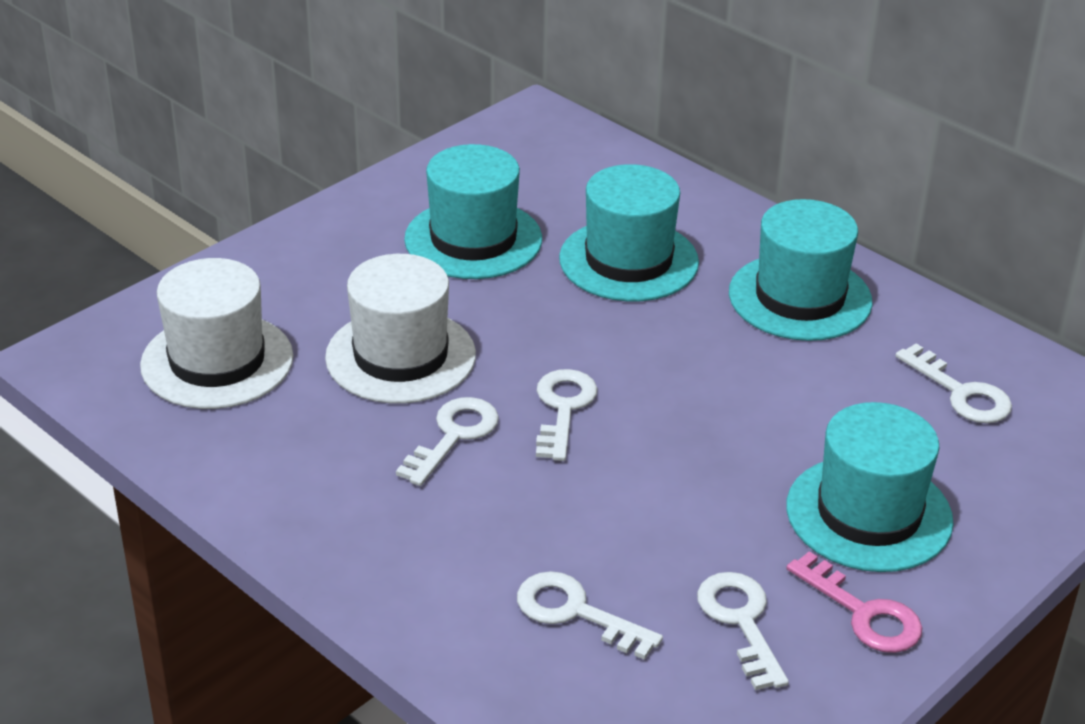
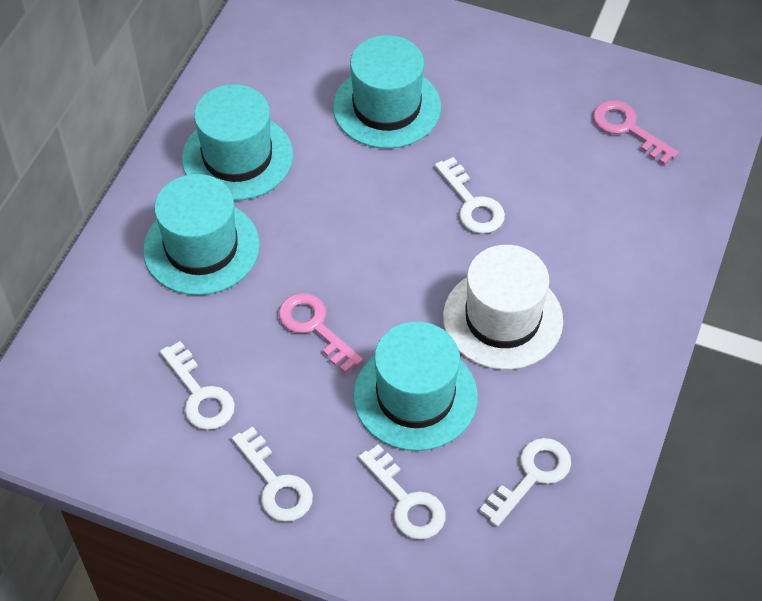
pink key: [787,551,922,653] = 1 -> [279,293,363,373] [593,100,679,165] = 2
white hat: [140,258,293,409] [325,254,476,403] = 2 -> [443,245,563,370] = 1

